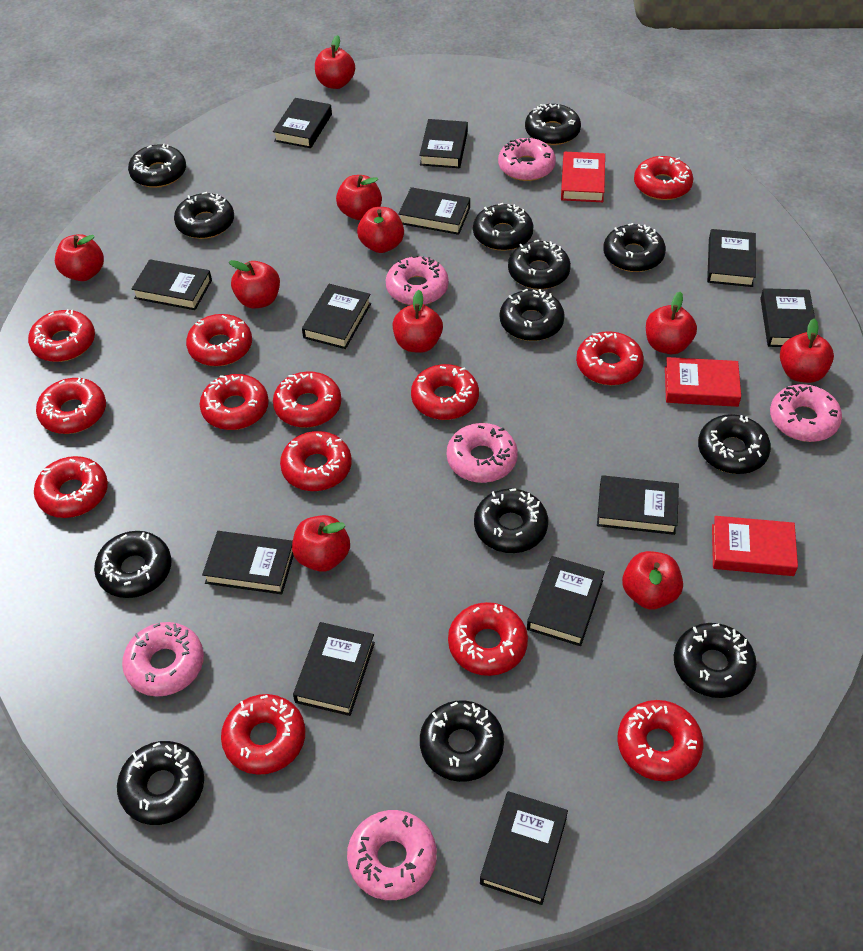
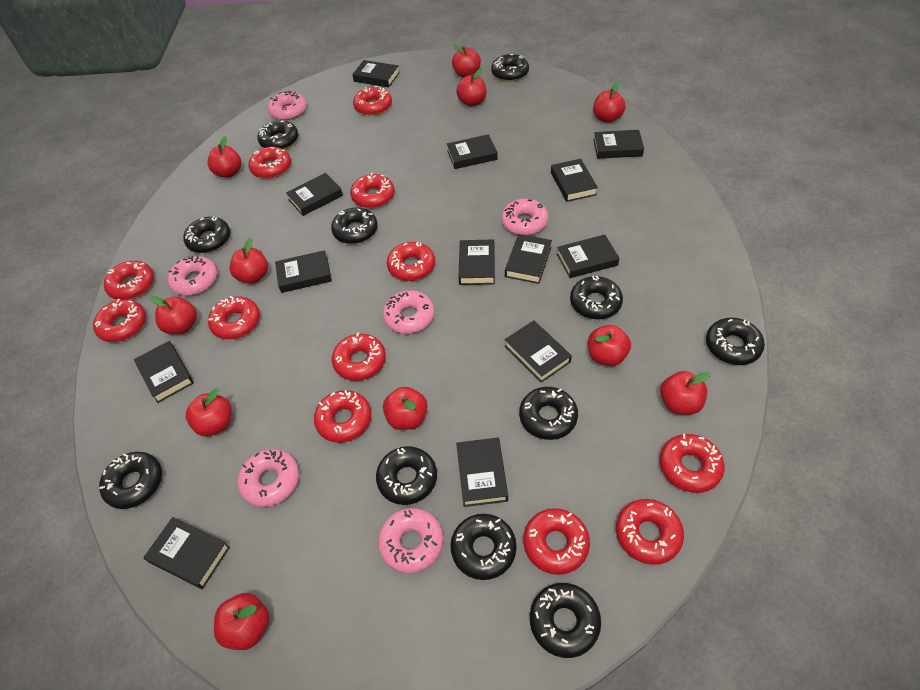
black book: [132,259,212,310] [202,531,294,594] [273,98,332,148] [293,622,375,716] [302,284,371,349] [398,187,470,235] [419,119,468,168] [480,791,568,905] [527,556,605,646] [597,475,679,535] [707,229,756,287] [760,288,818,347] = 12 -> [134,341,194,403] [143,517,230,589] [275,250,332,293] [286,173,343,216] [352,60,400,87] [447,134,498,169] [456,438,508,507] [458,239,495,285] [504,320,572,383] [505,234,552,284] [551,159,598,202] [557,235,619,278] [593,130,644,159] = 13
black donut: [94,531,172,598] [117,741,204,825] [128,144,186,188] [174,192,234,239] [420,700,504,782] [473,203,533,251] [474,488,548,553] [500,289,565,341] [508,240,571,289] [525,104,581,145] [603,223,666,272] [674,623,757,698] [698,414,771,474] = 13 -> [99,452,162,509] [183,216,230,253] [257,120,298,149] [331,207,378,244] [376,446,437,505] [450,514,517,580] [491,54,529,82] [519,387,578,440] [530,583,601,658] [570,276,623,319] [706,318,765,365] = 11
red apple: [55,234,104,281] [229,260,280,308] [292,515,350,572] [315,35,355,89] [336,175,382,220] [357,207,404,253] [393,290,443,353] [622,551,683,609] [646,292,697,354] [780,319,834,383] = 10 -> [150,296,197,334] [186,388,232,436] [207,136,241,178] [214,593,269,650] [230,238,268,284] [383,387,427,430] [452,45,481,78] [456,68,486,106] [588,325,631,366] [593,82,626,123] [660,371,710,415] = 11
red book: [561,152,605,202] [665,357,741,407] [712,516,798,576] = 3 -> none = 0
red donut: [28,309,95,362] [34,456,108,518] [36,378,106,434] [186,314,252,366] [200,374,269,430] [221,694,305,775] [273,371,342,428] [280,431,352,491] [411,364,479,420] [448,602,528,676] [576,331,644,385] [617,700,704,781] [634,156,693,200] = 13 -> [93,299,146,342] [104,261,154,300] [208,296,260,339] [249,147,291,179] [314,390,371,443] [332,333,386,381] [350,173,395,208] [353,86,392,116] [387,242,435,281] [523,508,590,575] [616,499,684,565] [659,434,725,493] = 12

